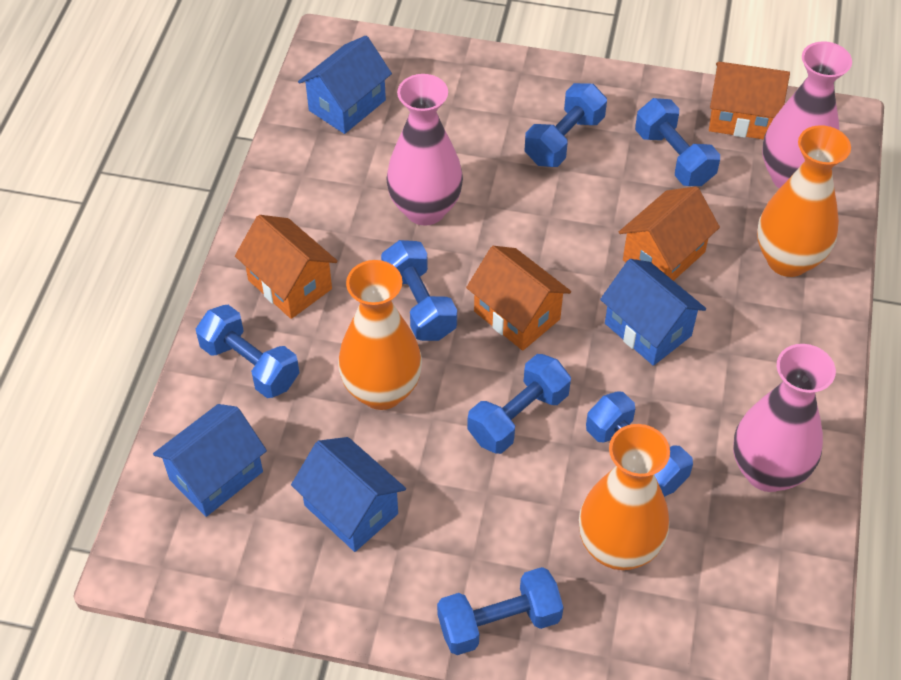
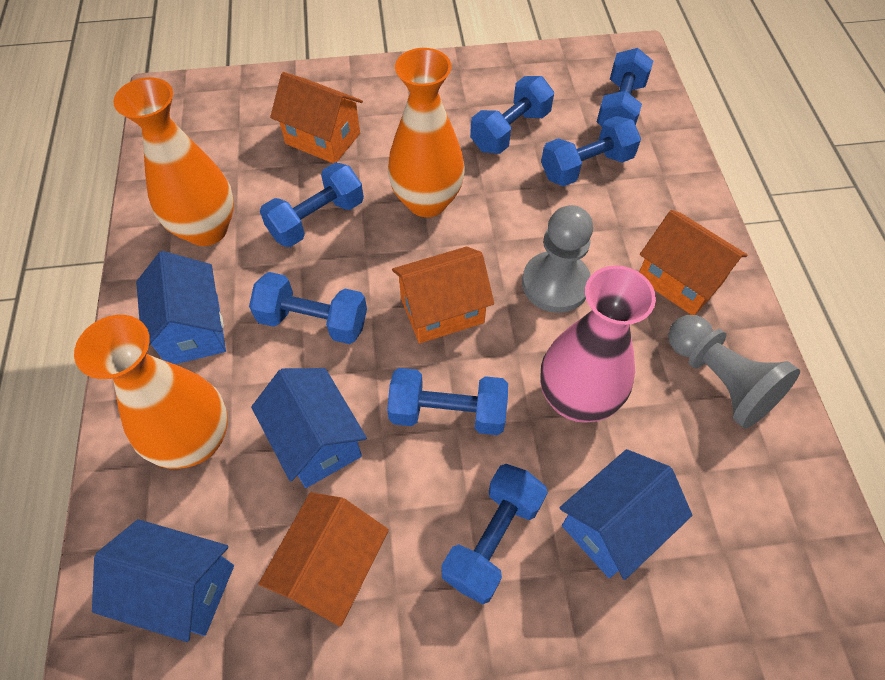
grey pawn: none = 0 -> [522,205,593,313] [668,315,800,429] = 2
pink vase: [386,74,463,226] [733,344,836,492] [762,41,852,189] = 3 -> [540,265,656,423] = 1

